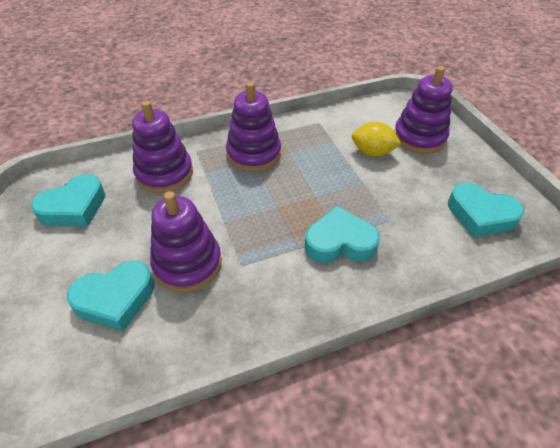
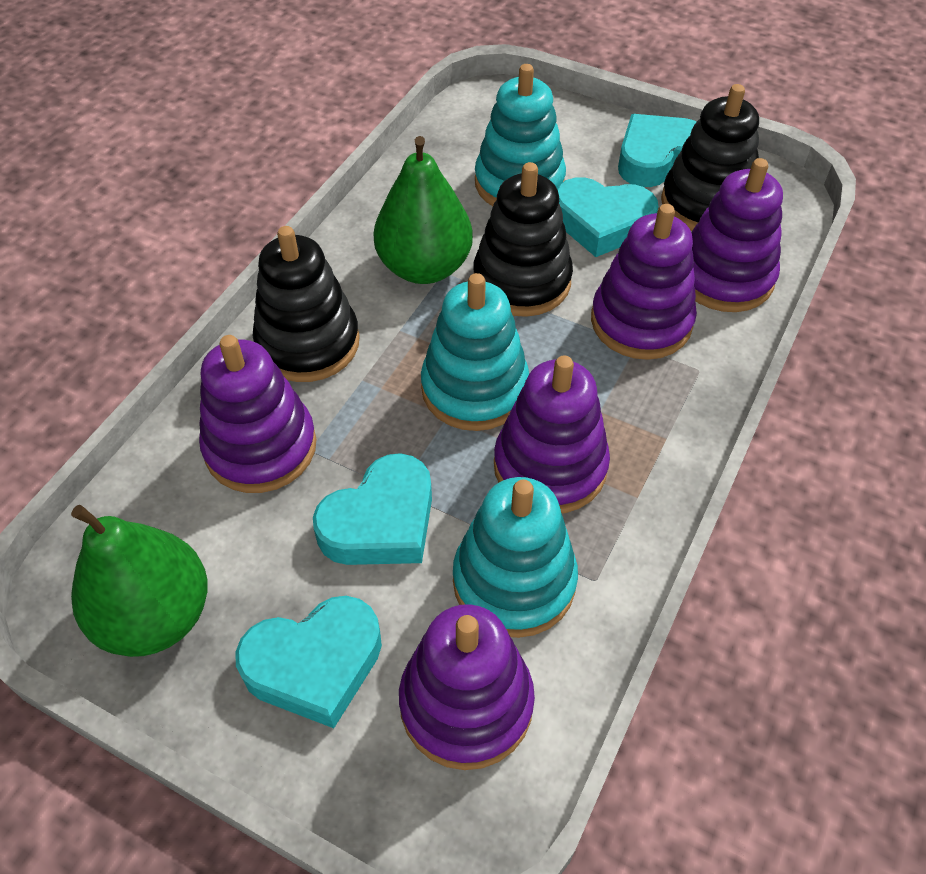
black stacking toy: none = 0 -> [252,226,360,382] [473,162,573,317] [661,84,759,231] = 3
green pear: none = 0 -> [71,505,208,657] [374,136,473,284] = 2
purple stacking toy: [132,101,193,193] [150,191,222,292] [226,82,281,172] [394,66,452,154] = 4 -> [199,335,317,493] [399,604,535,770] [494,356,610,513] [591,204,697,360] [691,158,783,312] = 5
turquoise stacking toy: none = 0 -> [421,273,529,431] [453,477,578,638] [475,64,566,206] = 3
yellow lemon: [352,122,401,157] = 1 -> none = 0

